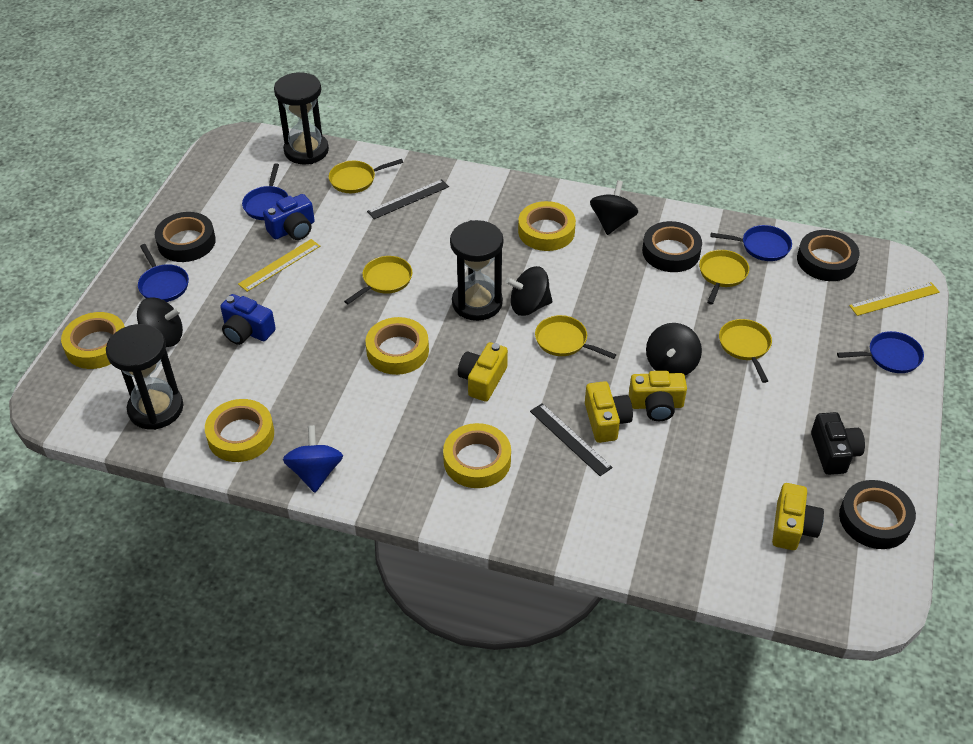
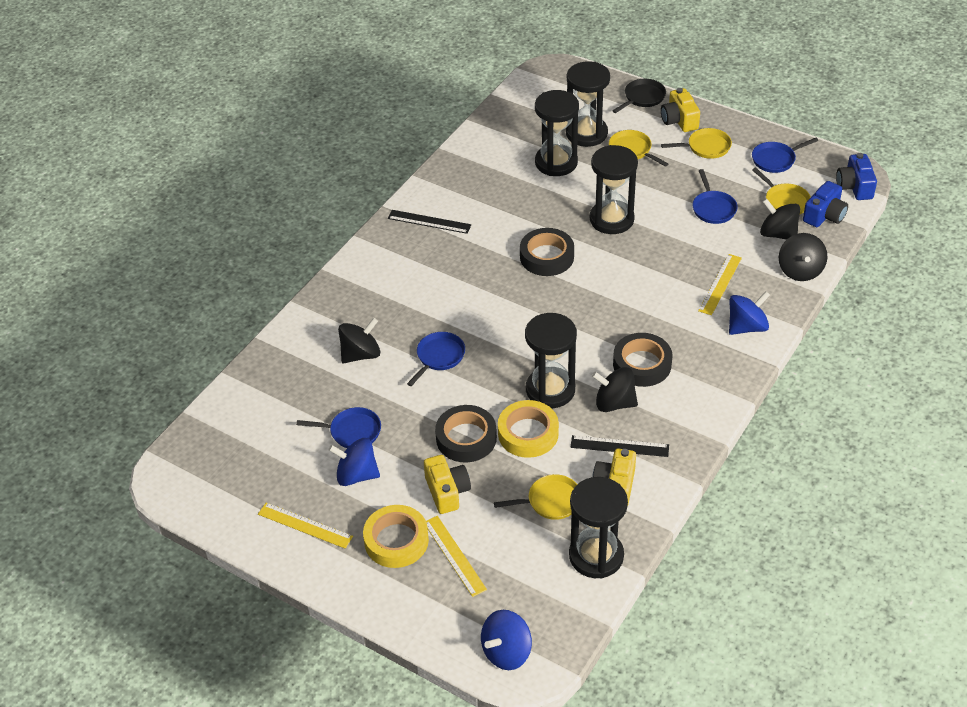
black camera: [811,412,865,475] = 1 -> none = 0
black hourglass: [106,324,183,430] [274,72,329,164] [450,220,503,321] = 3 -> [525,313,577,408] [535,90,579,176] [566,61,610,147] [569,477,628,579] [590,145,638,234] = 5
black pan: none = 0 -> [612,79,666,113] = 1
black tape: [155,212,216,262] [642,221,702,272] [797,230,860,281] [839,480,916,549] = 4 -> [435,405,497,462] [520,228,574,276] [613,333,672,387] = 3
blue spinning top: [283,425,343,493] = 1 -> [328,438,380,486] [481,610,532,670] [729,291,770,335] = 3
yellow camera: [458,342,508,402] [585,381,633,443] [629,371,687,421] [772,483,824,550] = 4 -> [424,455,471,514] [592,449,636,504] [661,88,700,132] = 3
yellow pan: [329,159,403,193] [344,256,412,304] [535,315,616,359] [699,250,749,305] [719,319,772,383] = 5 -> [494,474,577,520] [609,130,668,167] [661,128,732,159] [752,168,811,214] = 4
yellow ruler: [238,239,320,292] [849,282,940,316] = 2 -> [258,503,353,549] [426,516,487,597] [698,254,742,315] = 3
yellow tape: [61,312,125,369] [205,399,274,462] [366,317,429,375] [443,423,511,488] [518,201,576,251] = 5 -> [363,505,429,568] [498,400,559,458] = 2

